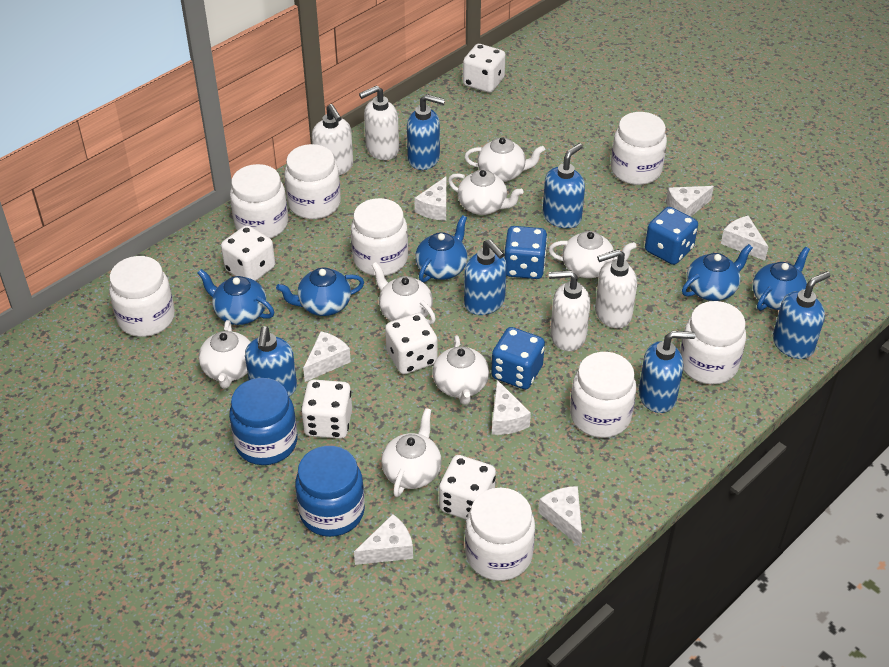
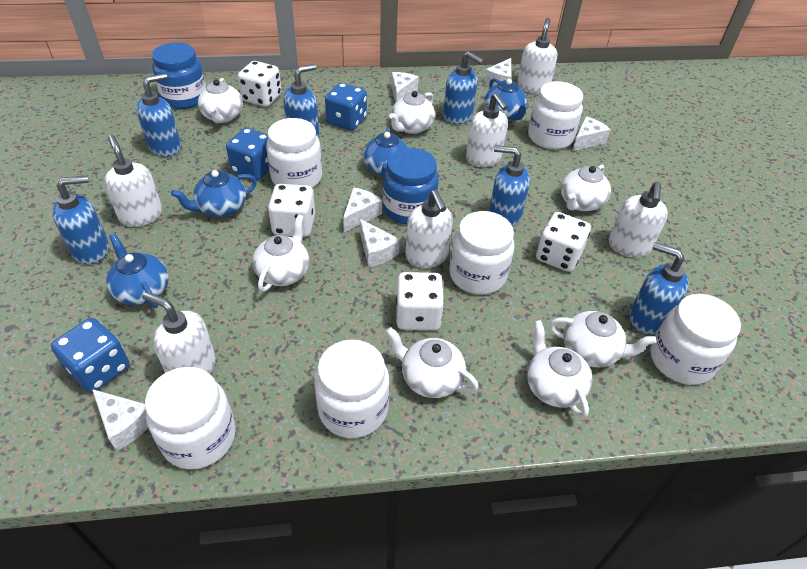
blue teapot: [198,269,274,325] [276,267,364,316] [415,215,468,283] [682,244,753,301] [753,247,810,311] = 5 -> [106,233,169,308] [171,170,257,217] [363,128,408,178] [484,78,529,120] = 4
white cheese: [303,331,351,382] [354,514,413,565] [414,176,447,221] [492,380,531,435] [538,486,582,546] [666,186,714,217] [721,216,768,261] = 7 -> [92,389,148,451] [343,187,382,232] [360,219,400,267] [391,72,419,103] [484,58,511,86] [572,116,611,151] = 6
white dice: [221,225,275,281] [301,380,352,439] [385,313,438,374] [439,455,496,520] [463,44,506,93] = 5 -> [238,61,282,107] [268,184,315,237] [396,272,444,330] [536,212,591,272] = 4
white jar: [109,256,175,337] [230,164,288,239] [284,144,341,219] [351,198,408,276] [465,488,535,581] [570,352,636,438] [611,112,667,185] [680,301,746,384] = 8 -> [145,367,236,470] [266,118,322,188] [314,340,389,438] [449,211,515,295] [528,81,583,150] [650,294,741,385] = 6
white soap dispenser: [312,104,353,175] [359,85,399,160] [549,270,590,351] [595,249,637,328] = 4 -> [104,135,163,227] [142,292,216,374] [405,190,453,268] [466,93,508,167] [517,18,557,94] [609,181,668,258] = 6

